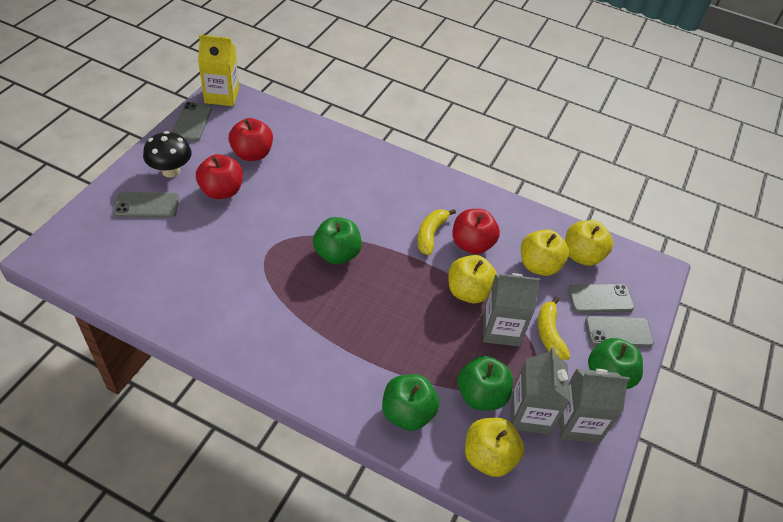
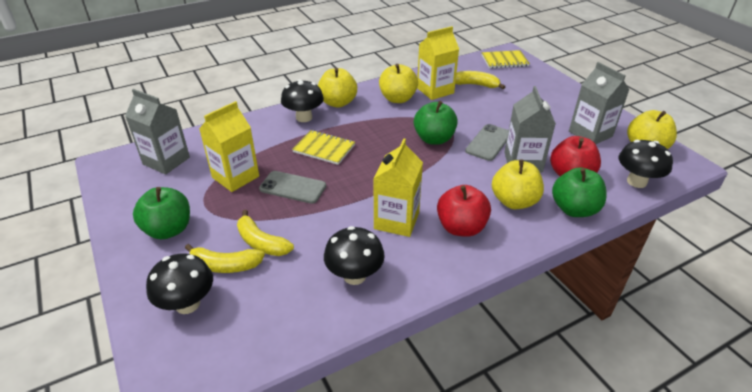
black mushroom: [143,131,192,178] = 1 -> [146,253,213,314] [281,79,324,122] [324,226,385,285] [619,140,673,188] = 4
green apple: [313,217,362,264] [382,374,439,431] [458,356,513,410] [588,338,643,389] = 4 -> [133,187,190,239] [414,101,458,145] [552,167,607,217] = 3
grey phone: [113,192,179,218] [172,102,212,141] [568,284,634,313] [585,316,654,348] = 4 -> [259,171,326,204] [465,124,509,161] = 2
red apple: [196,154,243,199] [228,118,273,161] [452,209,500,254] = 3 -> [437,185,491,237] [550,136,601,176] = 2
yellow banana: [417,209,456,255] [538,296,570,360] = 2 -> [185,244,265,273] [237,210,294,256] [455,71,505,89] = 3
yellow carton: [198,35,239,106] = 1 -> [199,101,259,192] [373,139,423,237] [417,26,459,100] = 3
yellow notebook: none = 0 -> [292,130,355,165] [482,50,530,68] = 2

